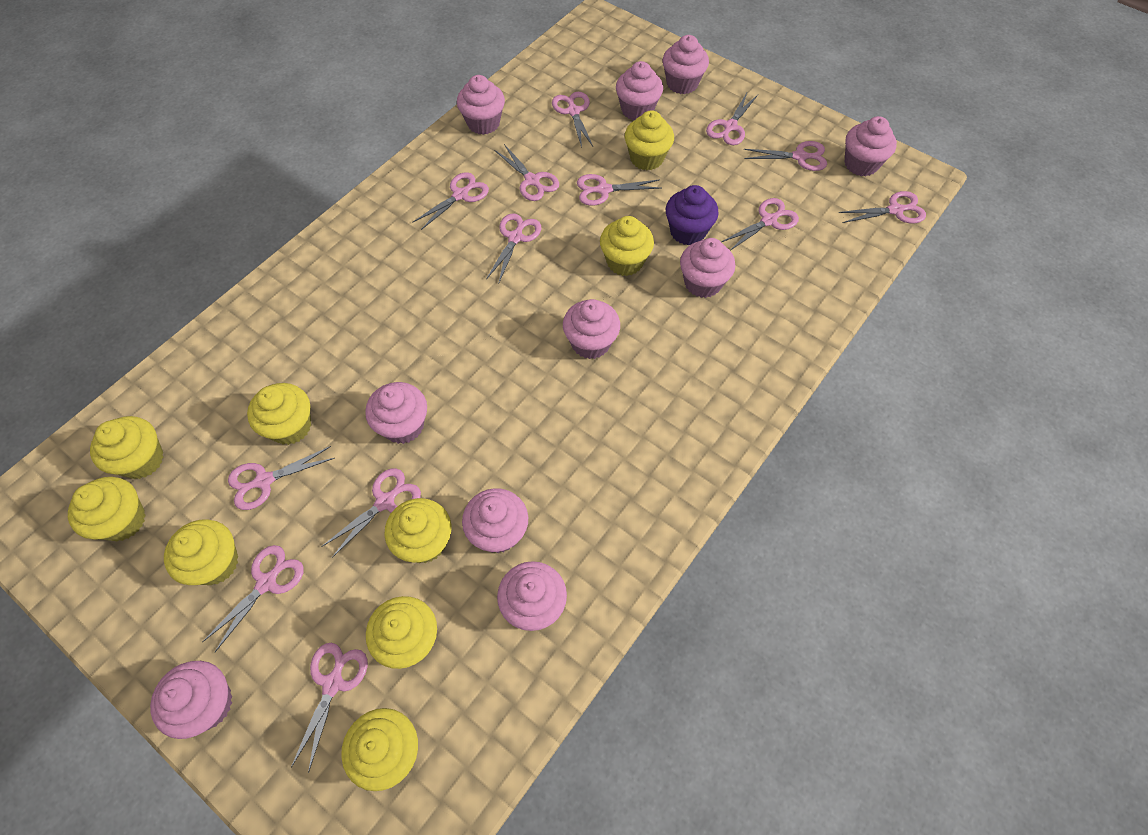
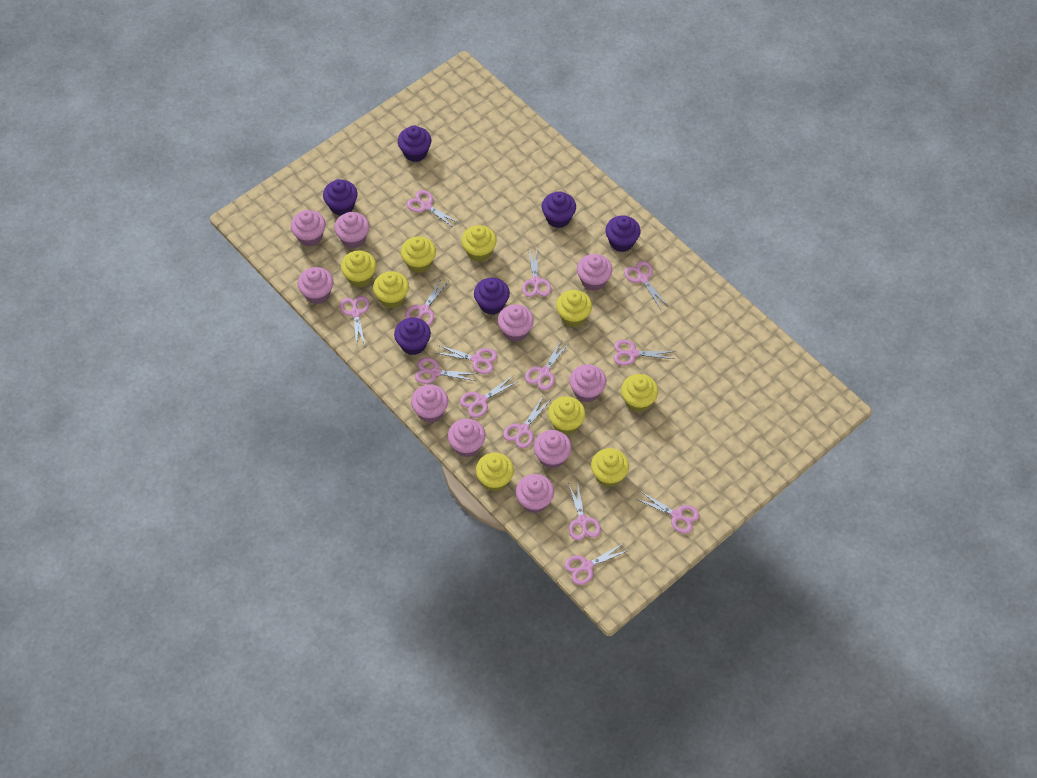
pink scissors: [202,545,304,652] [228,446,334,510] [291,643,368,773] [321,468,421,558] [412,172,489,230] [486,214,541,284] [494,144,559,201] [552,92,593,148] [577,174,661,206] [706,93,758,145] [721,198,799,250] [744,141,827,171] [838,191,926,223] = 13 -> [340,296,369,348] [405,279,449,326] [407,190,459,228] [415,358,478,384] [437,345,497,374] [460,376,519,418] [503,396,550,448] [522,249,551,297] [525,339,570,390] [564,543,629,585] [568,481,601,540] [614,340,675,366] [624,261,668,310] [636,491,700,534] = 14
purple cupcake: [666,185,719,245] = 1 -> [323,179,358,216] [394,318,431,355] [398,125,431,162] [474,278,510,315] [542,191,576,228] [605,215,640,252] = 6

